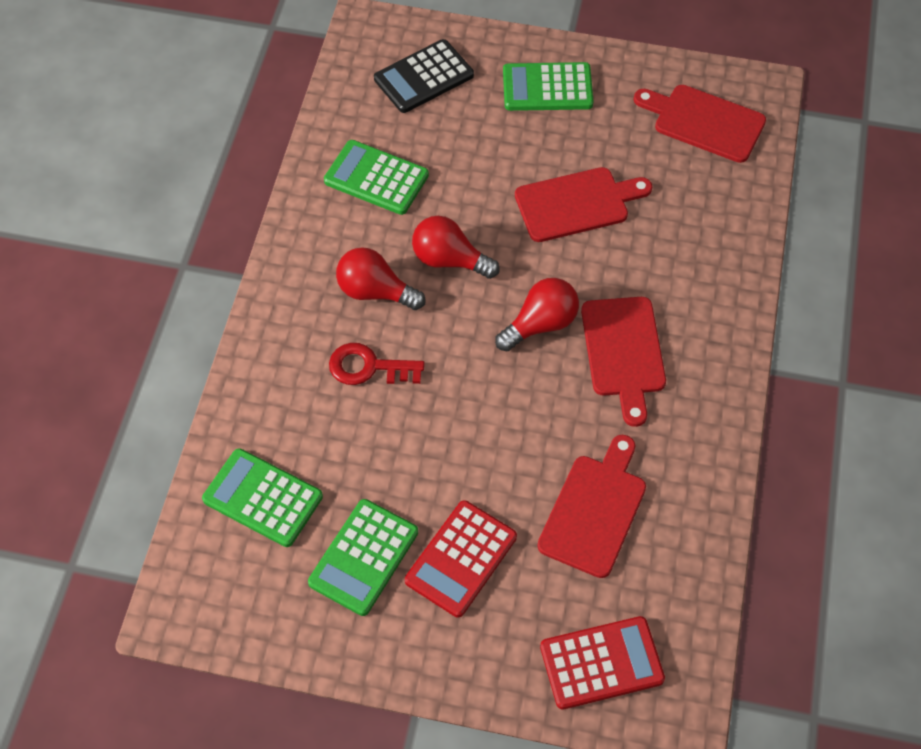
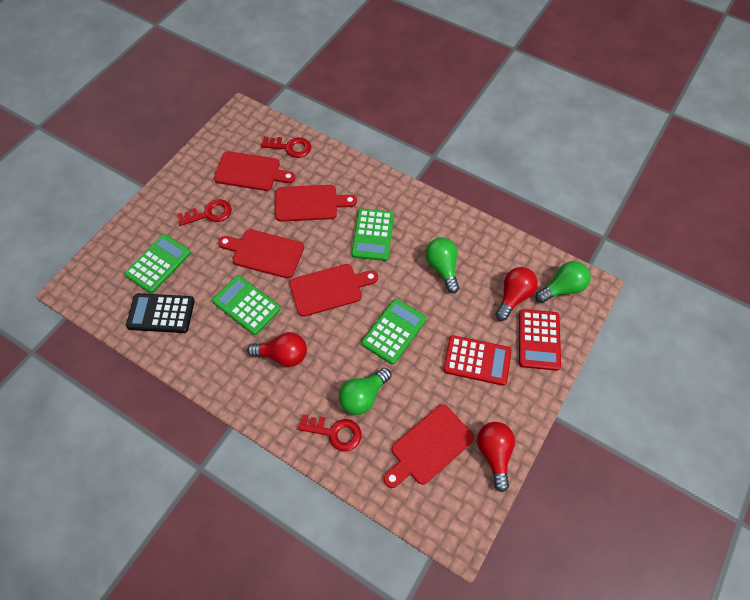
green light bulb: none = 0 -> [339,368,392,415] [425,238,459,293] [535,261,591,303] = 3
red cutting board: [515,167,652,242] [537,435,646,578] [581,297,666,427] [633,85,766,163] = 4 -> [214,151,295,191] [218,229,304,278] [275,185,357,222] [289,264,378,317] [384,404,474,488] = 5
red key: [329,343,425,385] = 1 -> [177,199,232,226] [261,137,311,158] [298,414,361,452] = 3

